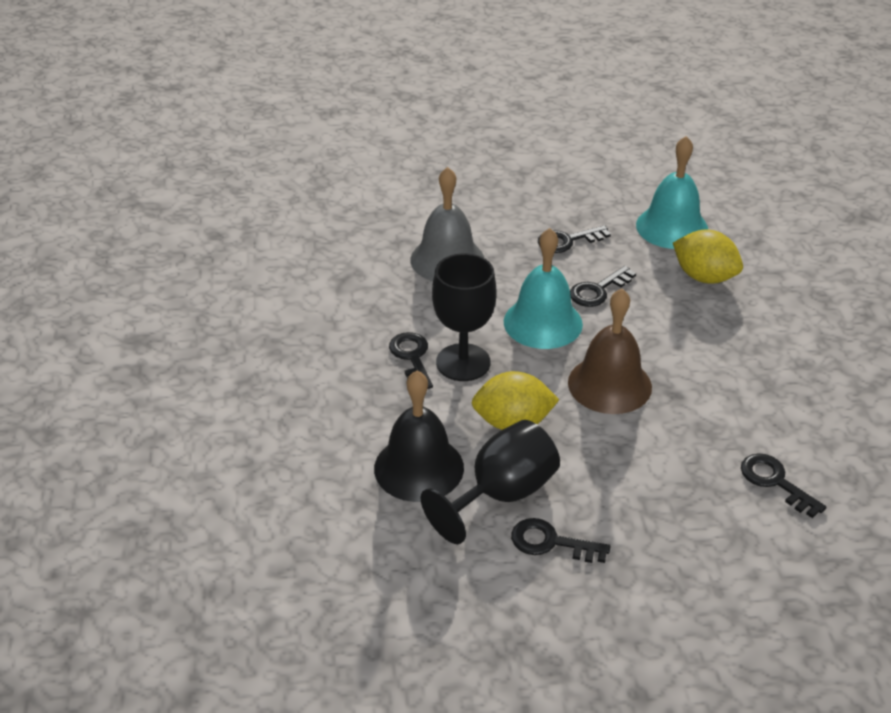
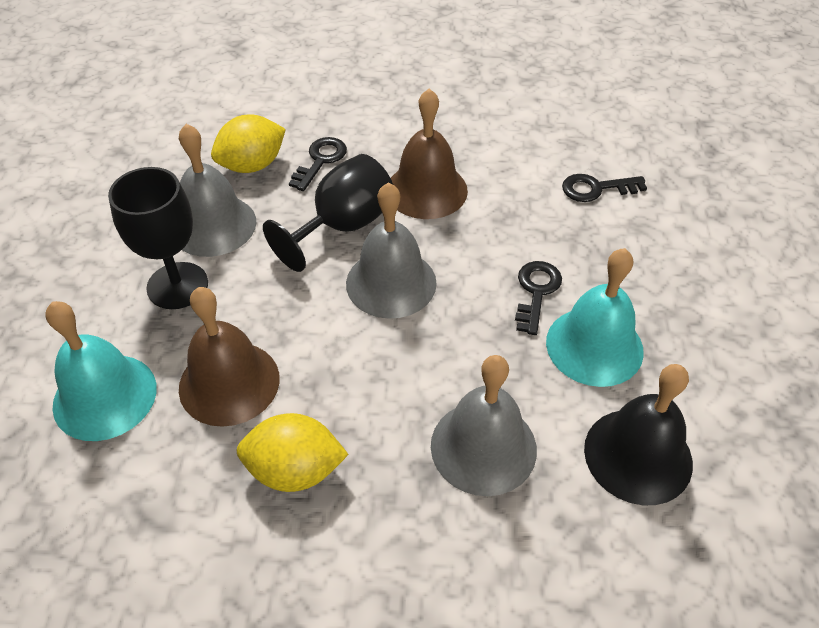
black key: [389,332,433,389] [511,518,611,563] [538,225,611,253] [570,266,636,307] [741,453,827,518] = 5 -> [289,137,347,191] [515,261,562,335] [562,174,647,202] = 3
brown bell: [568,288,652,414] = 1 -> [179,287,280,427] [391,89,468,219] = 2
grey bell: [410,167,484,281] = 1 -> [179,124,257,257] [346,182,437,319] [431,355,537,496] = 3

